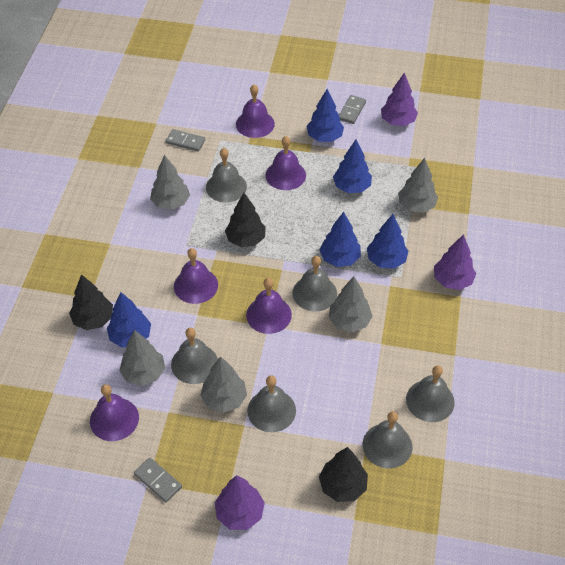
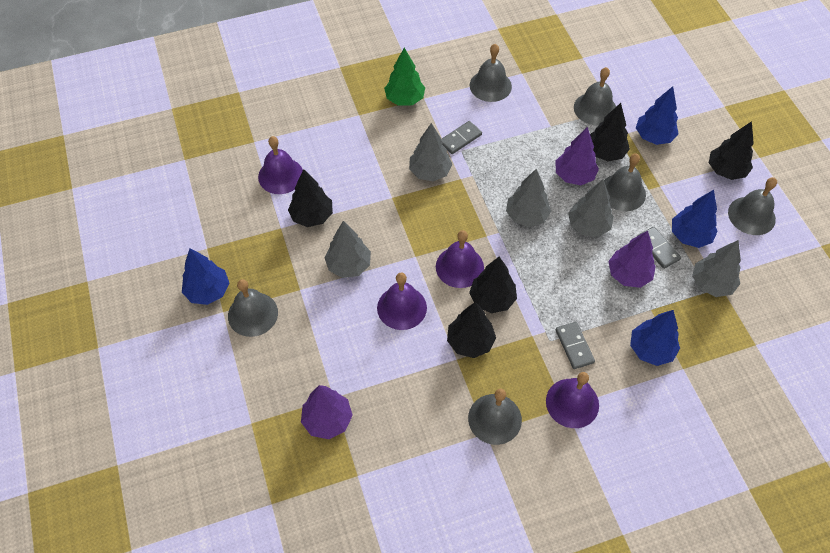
black tree: [69,274,113,330] [225,193,266,247] [319,447,368,502] = 3 -> [288,169,333,227] [447,302,496,358] [469,256,517,313] [590,103,630,162] [709,121,754,180] = 5
blue tree: [107,292,151,348] [306,89,344,142] [320,212,361,267] [333,140,372,193] [367,214,408,269] = 5 -> [182,248,229,305] [630,310,680,366] [636,86,679,145] [672,190,718,248] = 4
green tree: none = 0 -> [384,48,425,106] = 1
purple bell: [90,384,139,441] [174,248,218,304] [236,85,275,138] [246,278,292,334] [266,136,306,190] = 5 -> [258,136,303,194] [377,273,427,330] [436,230,484,288] [546,372,599,428] = 4

